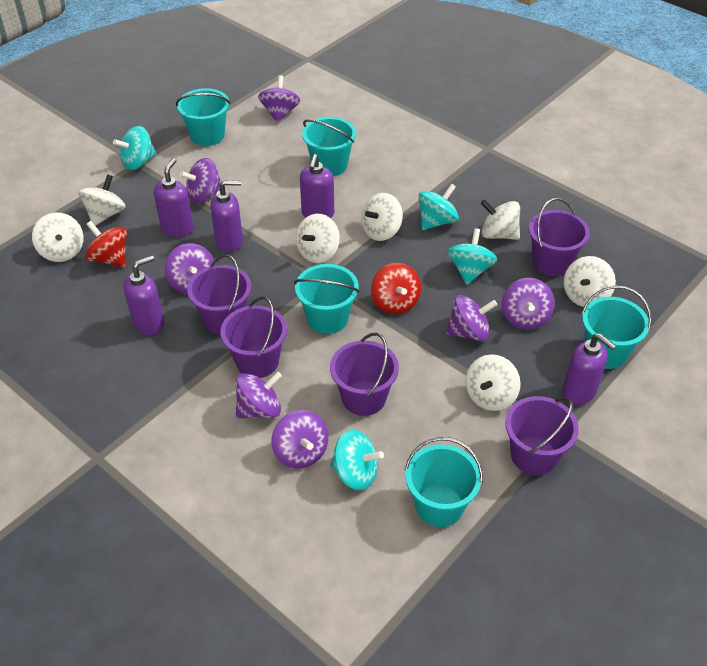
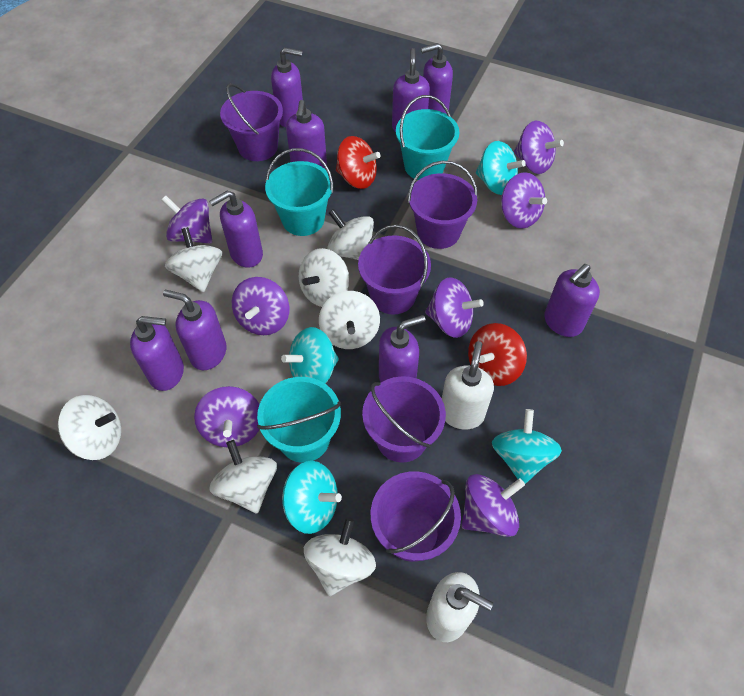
purple soap dispenser: [123,255,164,335] [154,158,194,237] [210,180,243,252] [300,154,334,218] [562,333,616,405] = 5 -> [130,316,184,391] [163,290,227,370] [209,191,263,268] [271,48,303,128] [286,100,327,169] [379,315,425,382] [392,48,430,132] [421,43,453,114] [544,264,600,337] = 9
turquoise bucket: [176,88,230,146] [294,264,359,334] [302,117,356,176] [405,437,483,527] [582,285,652,369] = 5 -> [257,377,341,463] [265,148,333,236] [396,95,459,180] = 3
white soap dispenser: none = 0 -> [426,572,493,642] [442,341,494,430] = 2

